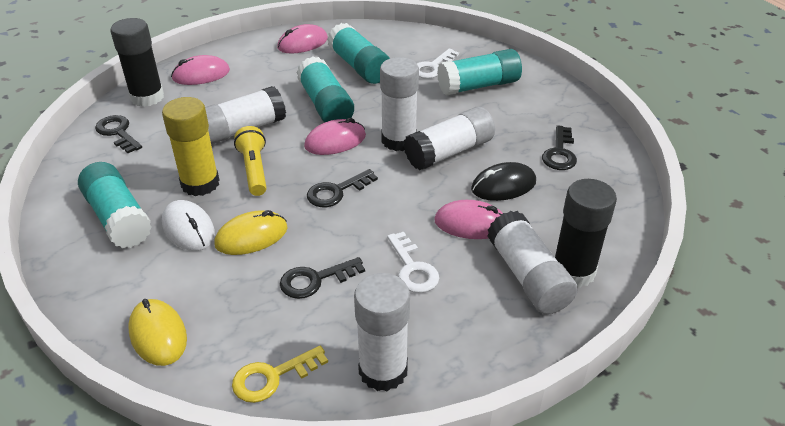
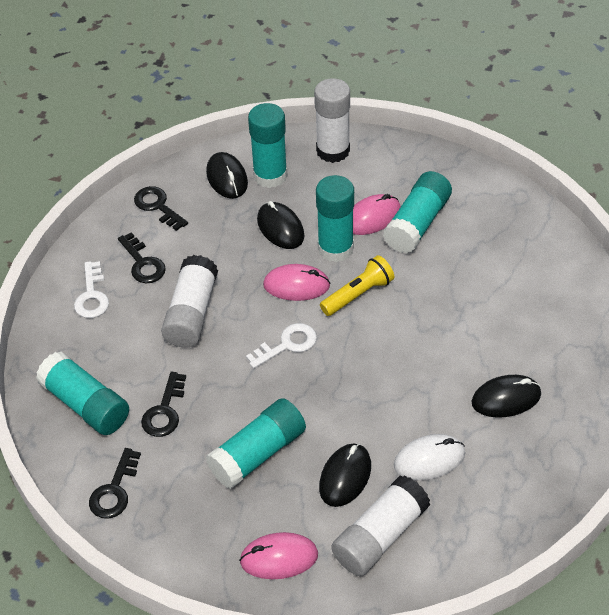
black glue stick: [111,18,164,107] [555,179,617,288] = 2 -> none = 0
black mouse: [471,162,536,201] = 1 -> [206,152,248,199] [257,201,304,249] [319,443,371,507] [471,375,541,418] = 4
pink mouse: [171,55,230,85] [277,24,328,54] [304,118,366,155] [434,200,503,239] = 4 -> [239,532,318,579] [263,264,330,301] [353,194,401,235] = 3
turquoise glue stick: [78,162,152,248] [296,57,354,123] [327,23,390,84] [437,49,522,96] = 4 -> [36,351,129,435] [206,398,306,489] [248,103,288,188] [316,175,354,262] [383,171,452,254] = 5
white glue stick: [205,86,286,145] [354,273,410,391] [380,57,419,151] [404,107,495,171] [487,211,578,314] = 5 -> [161,255,218,348] [314,78,350,163] [331,475,430,576] = 3
yellow glue stick: [162,97,219,196] = 1 -> none = 0
yellow key: [232,346,328,403] = 1 -> none = 0
yellow mouse: [128,299,187,366] [214,210,288,255] = 2 -> none = 0

